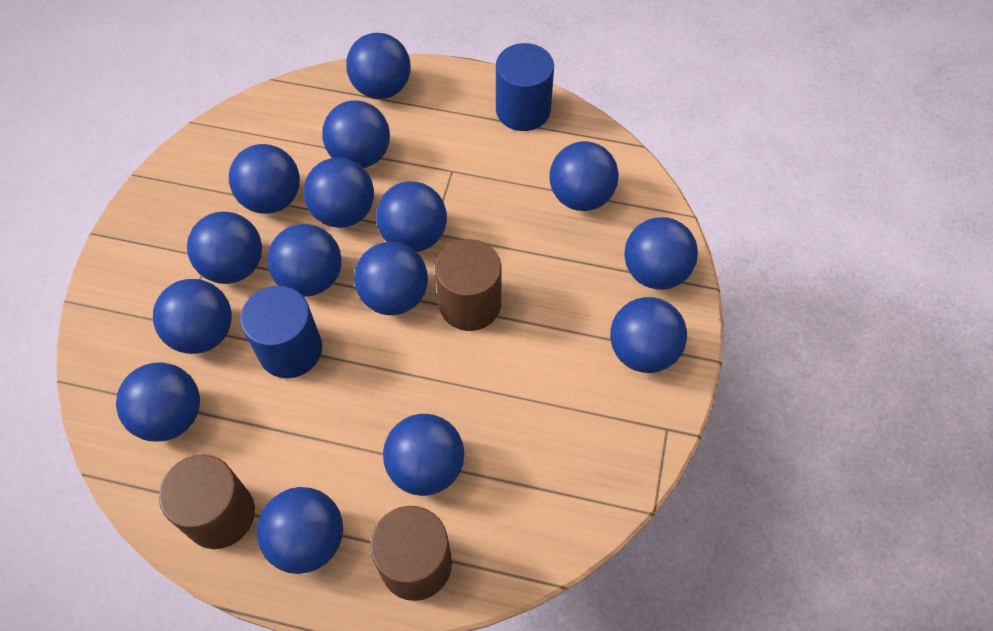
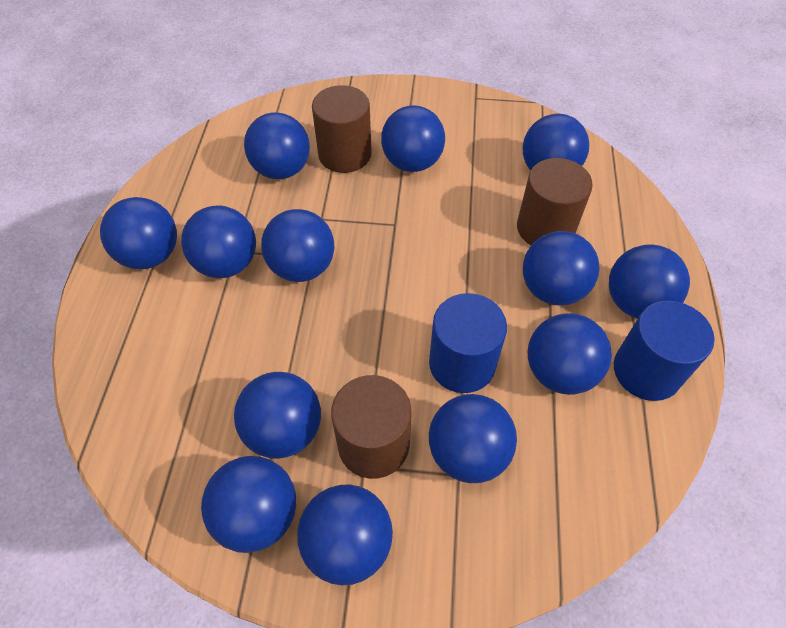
blue ball: [116,362,200,442] [153,279,232,354] [187,211,262,284] [229,144,300,214] [257,487,343,574] [267,224,342,297] [304,157,374,228] [322,100,390,168] [346,33,411,99] [354,242,428,315] [376,181,447,252] [383,414,464,496] [549,141,619,211] [610,297,687,373] [624,217,698,290] = 15 -> [100,197,177,269] [181,205,256,278] [201,456,296,553] [234,372,321,459] [244,112,310,179] [261,209,335,282] [297,484,393,585] [381,105,445,172] [429,394,517,483] [523,114,589,171] [523,231,599,306] [528,314,612,395] [609,244,690,319] = 13

